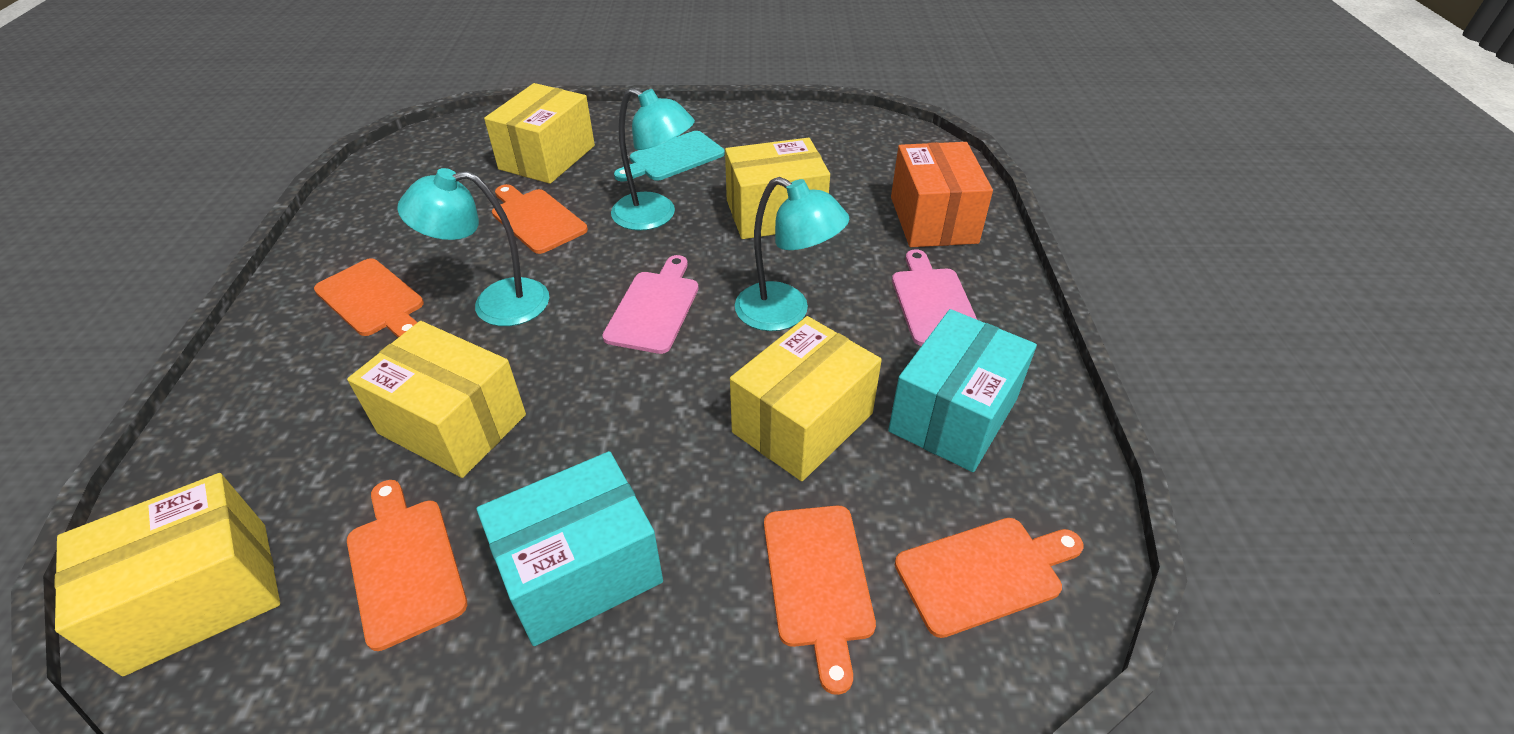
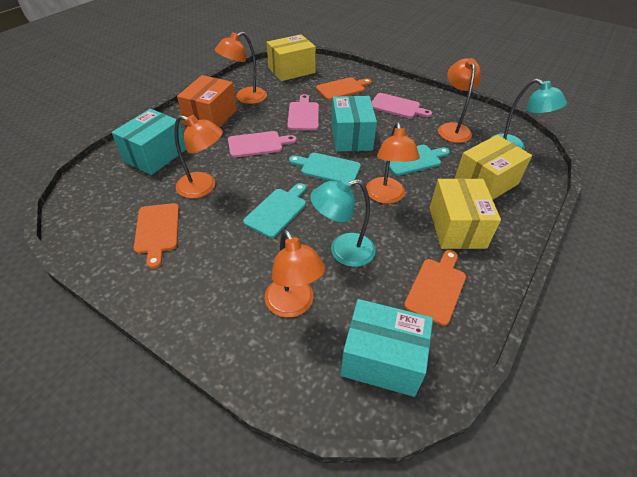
orange cutting board: [314,258,424,338] [347,480,467,651] [492,184,588,254] [764,506,876,695] [895,518,1084,638] = 5 -> [134,203,179,269] [316,77,372,100] [404,250,466,326] = 3
orange lamp: none = 0 -> [174,115,223,198] [215,32,267,104] [265,229,326,317] [366,122,420,204] [438,58,481,143] = 5
pink cutting board: [602,255,699,354] [892,249,977,346] = 2 -> [228,131,297,157] [287,94,319,130] [372,93,432,118] = 3
turquoise box: [477,451,663,646] [888,309,1037,472] = 2 -> [112,109,186,175] [331,96,377,152] [340,299,433,397] = 3
turquoise cutting board: [614,131,725,181] = 1 -> [243,183,306,238] [289,153,361,182] [383,145,450,176] = 3
turquoise lamp: [397,168,549,326] [611,88,695,231] [735,177,850,331] = 3 -> [310,178,376,267] [491,79,567,150] = 2
yellow box: [54,473,280,676] [347,321,526,478] [484,83,595,184] [725,138,830,239] [730,316,882,481] = 5 -> [267,34,316,81] [430,178,501,249] [455,135,532,200] = 3

